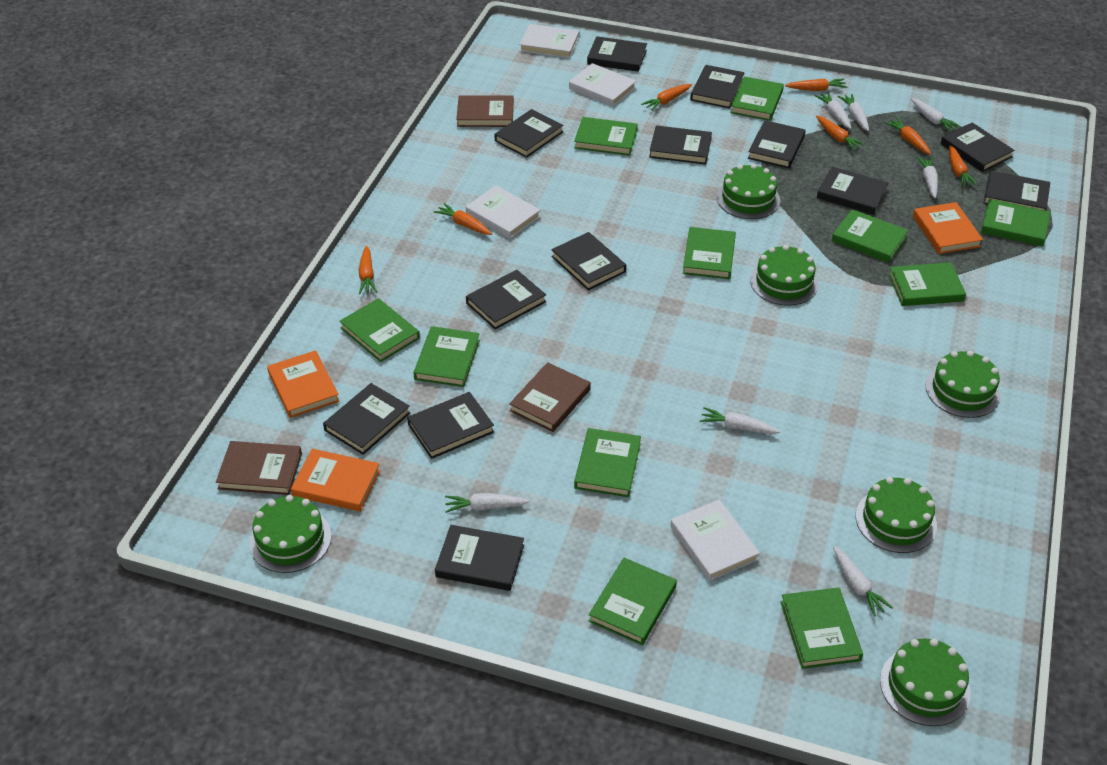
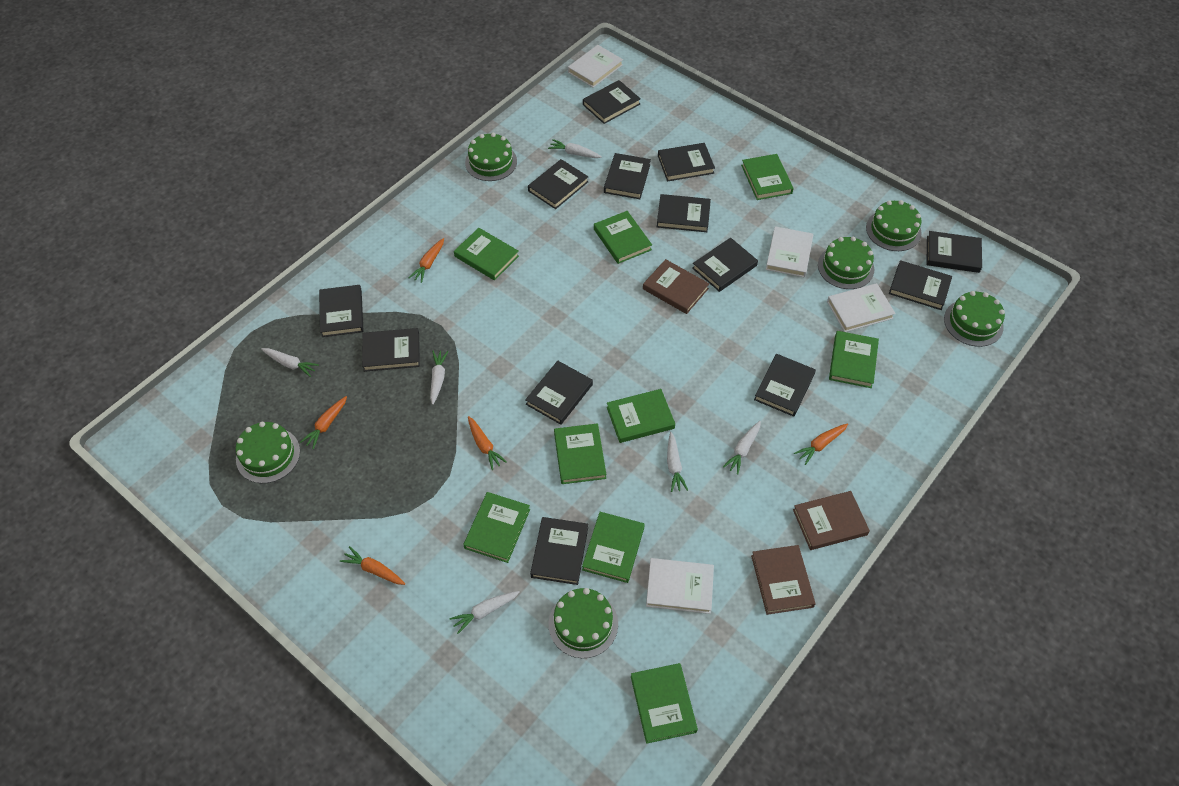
green book: [339,298,420,362] [413,326,480,387] [574,117,638,156] [574,428,641,497] [589,558,677,645] [683,227,736,279] [730,76,784,121] [780,587,863,669] [832,209,908,263] [888,262,966,306] [981,199,1051,247] = 11 -> [454,228,519,280] [463,492,530,563] [554,423,606,484] [582,512,645,583] [594,211,652,264] [607,389,675,443] [631,663,698,744] [741,154,794,200] [829,331,879,388] = 9
orange book: [267,350,339,418] [291,449,381,512] [913,202,983,254] = 3 -> none = 0
orange carrot: [359,246,377,294] [434,203,492,235] [641,84,692,111] [785,78,847,91] [816,116,865,151] [885,118,931,155] [949,146,978,187] = 7 -> [300,396,347,449] [340,546,405,585] [409,238,444,283] [468,416,507,470] [794,423,848,465] = 5
white carrot: [445,493,530,513] [700,407,780,434] [815,92,851,129] [833,546,893,616] [838,94,869,131] [911,98,961,132] [916,157,938,198] = 7 -> [261,348,319,377] [430,351,449,405] [449,591,520,634] [548,139,602,158] [667,432,688,492] [723,421,761,475] = 6

